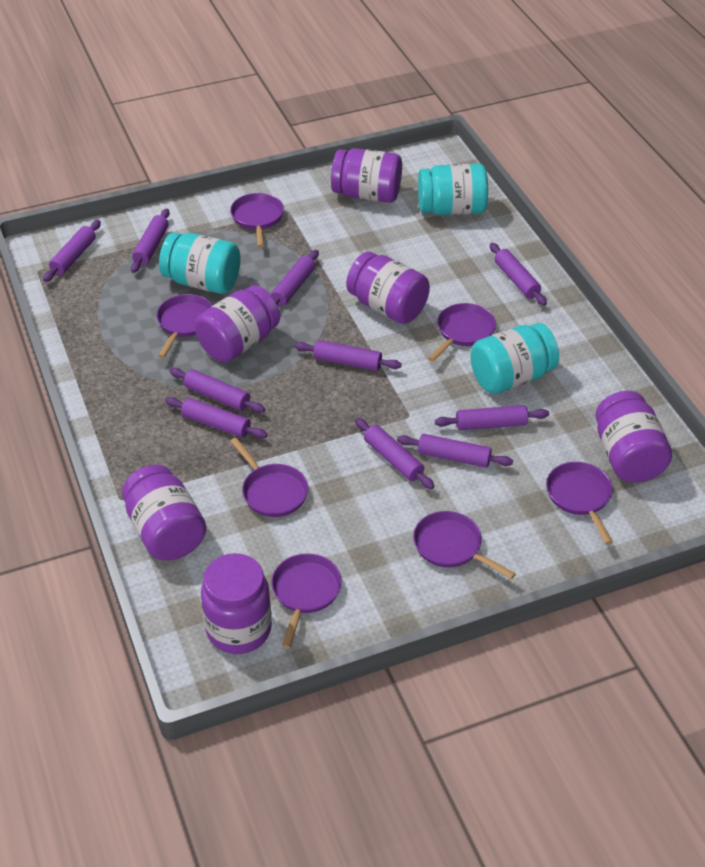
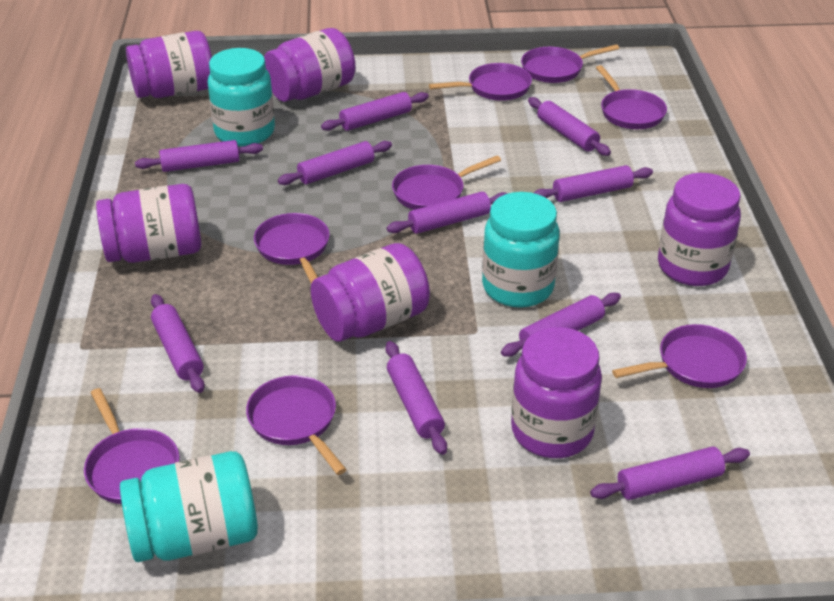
purple pan: [156,294,213,358] [230,193,284,248] [230,438,308,517] [271,553,342,648] [413,511,516,579] [428,303,496,362] [546,462,613,545] = 7 -> [84,388,180,504] [246,375,347,475] [254,213,330,283] [392,155,501,210] [429,63,532,101] [521,44,619,83] [596,65,667,129] [612,324,747,388] = 8

